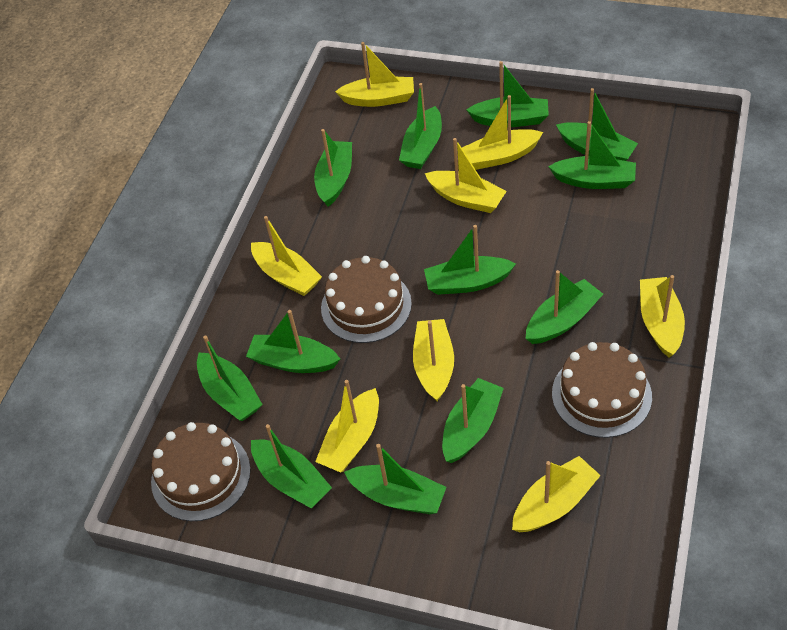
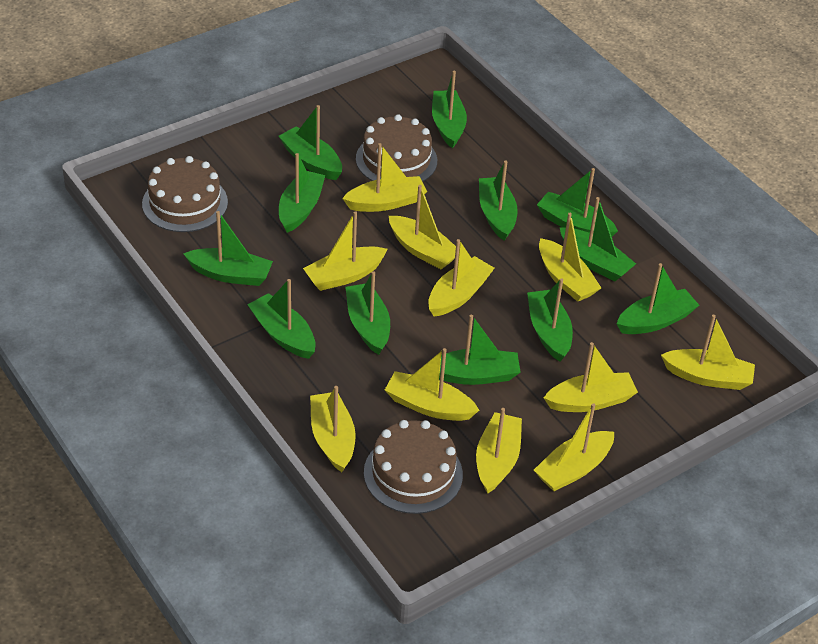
yellow boat: [251,216,322,296] [315,380,379,472] [335,42,414,107] [413,319,454,401] [425,138,507,213] [462,95,543,170] [512,456,601,532] [640,275,685,358] = 8 -> [303,211,388,291] [310,386,356,472] [342,143,427,212] [385,348,479,421] [389,185,456,269] [428,239,494,317] [476,408,522,494] [534,403,614,491] [539,213,601,302] [544,342,638,412] [661,315,755,390] = 11

